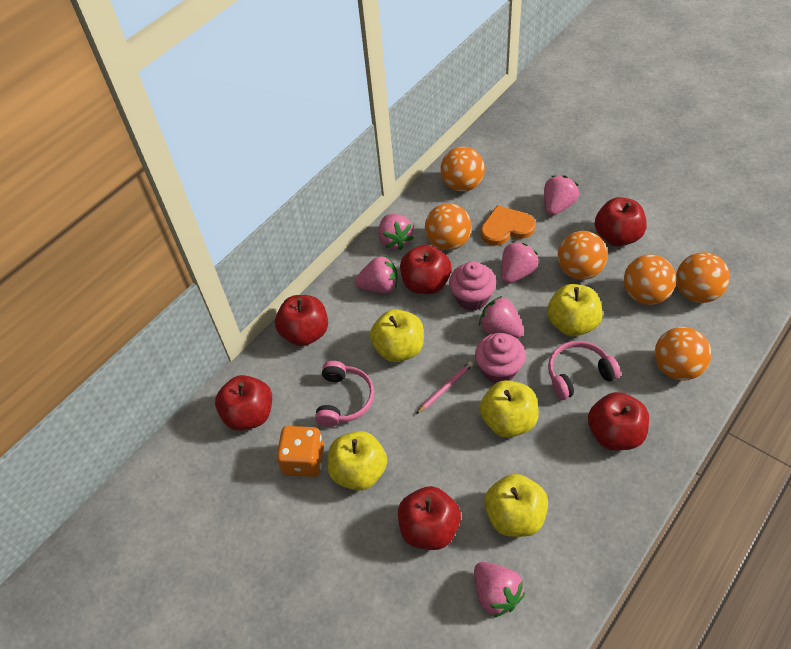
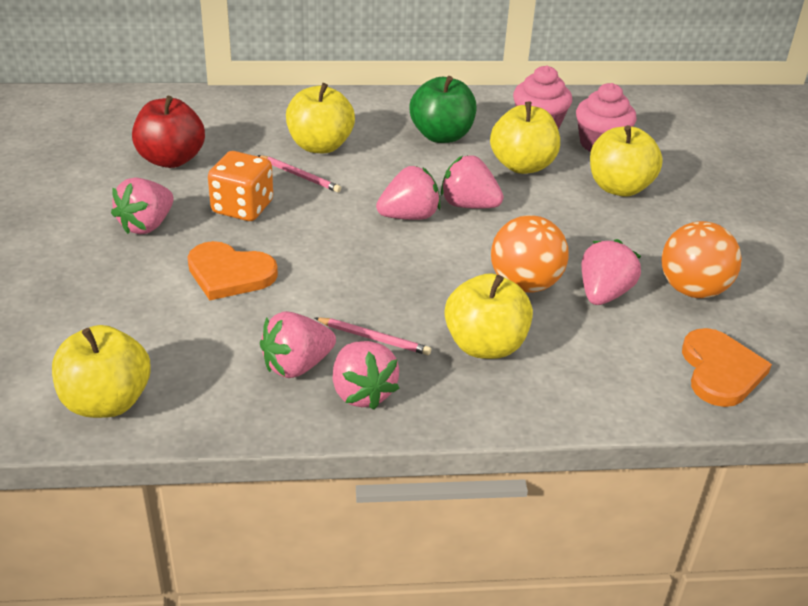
green apple: none = 0 -> [410,76,477,143] = 1
orange ball: [425,203,472,251] [440,147,485,192] [558,231,608,280] [624,254,676,305] [654,327,712,381] [676,252,730,303] = 6 -> [491,215,569,293] [661,221,742,298] = 2
orange heart: [481,205,536,246] = 1 -> [187,241,278,300] [682,328,772,407] = 2
pink headphones: [315,361,374,427] [548,341,621,400] = 2 -> none = 0
pink pencil: [416,361,473,414] = 1 -> [258,155,341,193] [315,317,431,355] = 2
red apple: [215,375,272,431] [275,295,328,346] [398,486,461,550] [400,244,451,294] [588,392,649,451] [595,197,647,246] = 6 -> [132,96,205,168] = 1

